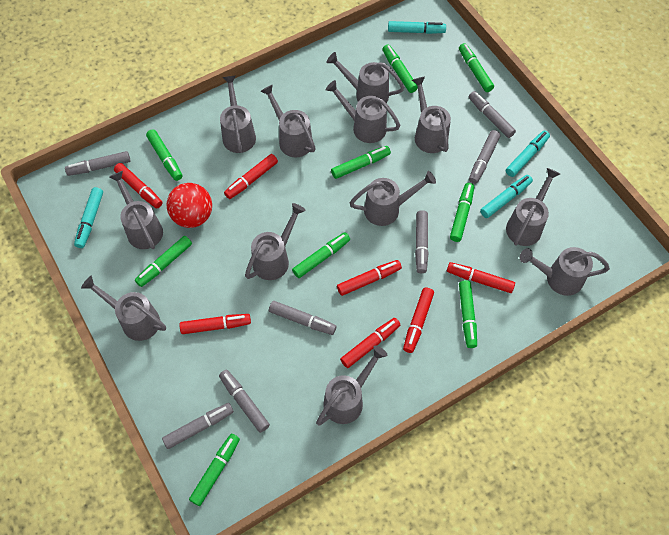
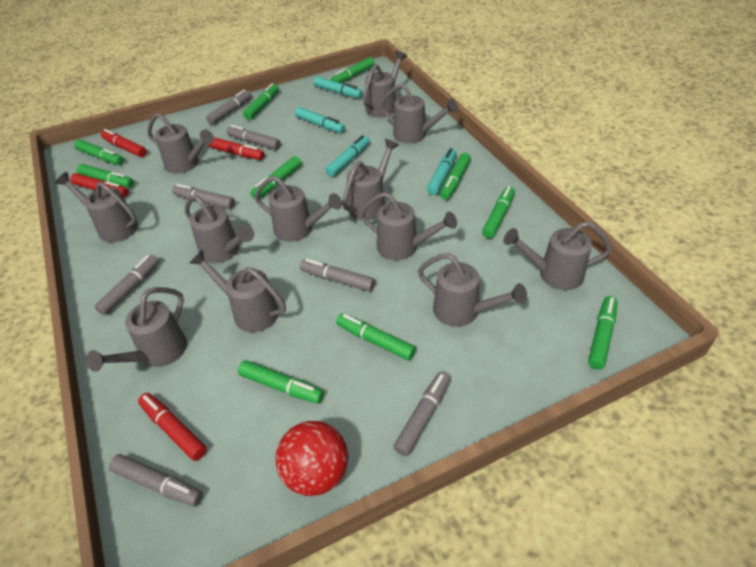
green marker: [135,236,192,287] [146,129,182,181] [189,434,240,506] [292,232,350,278] [331,146,391,179] [383,44,418,93] [450,183,474,242] [459,43,494,92] [459,280,477,348] = 9 -> [74,140,124,165] [77,164,134,188] [238,360,324,404] [243,83,279,120] [251,156,301,199] [331,57,375,83] [336,313,416,361] [440,153,471,200] [482,186,515,238] [588,296,618,369] = 10
red marker: [114,163,163,208] [180,314,251,334] [224,154,278,199] [337,260,402,296] [340,318,400,368] [403,287,434,353] [447,262,515,293] = 7 -> [70,173,128,197] [101,129,147,157] [138,393,207,461] [208,137,265,160] = 4

